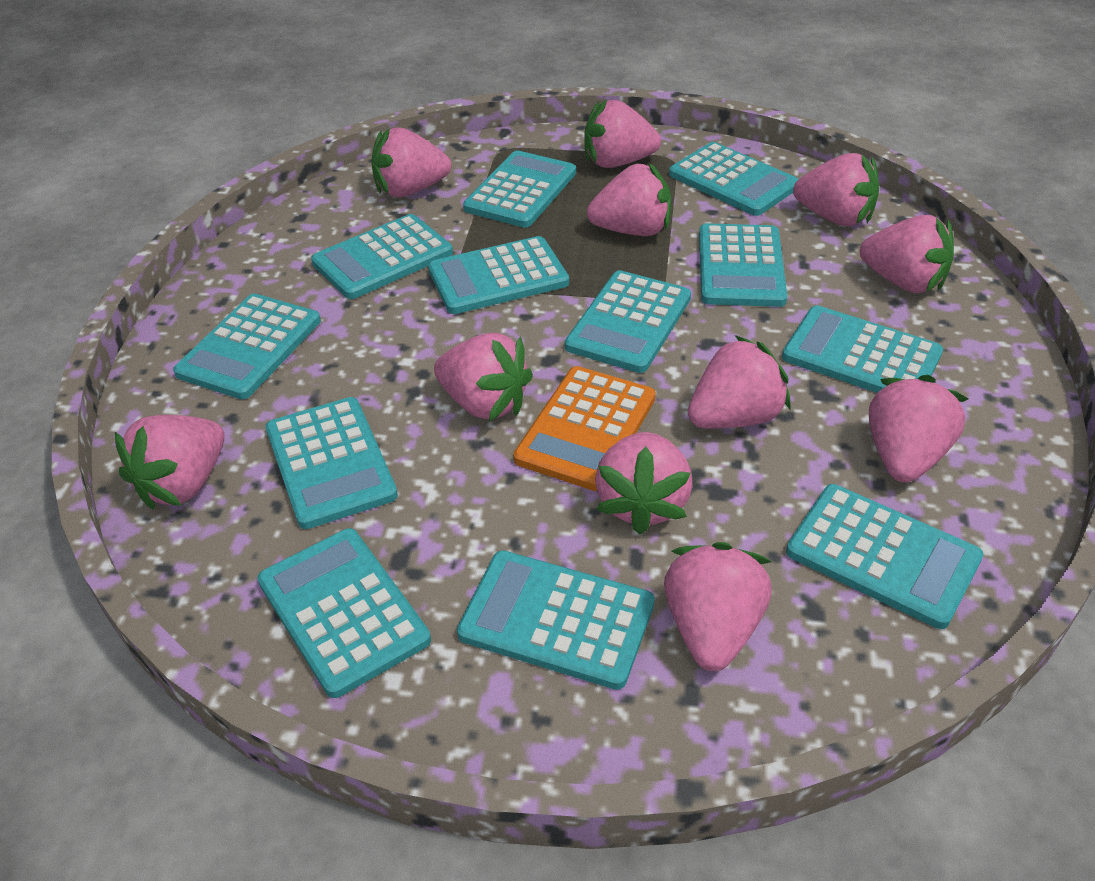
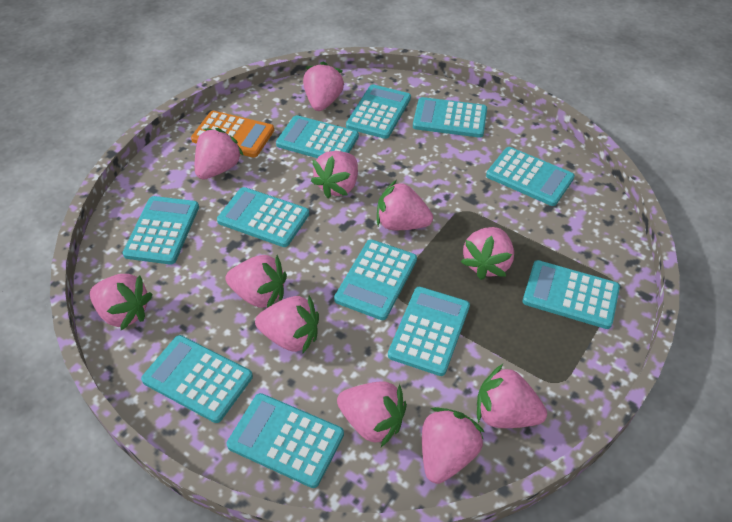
turquoise calculator: [173,293,321,399] [257,528,431,698] [266,397,398,529] [311,214,453,299] [428,236,569,314] [457,550,655,690] [463,151,576,228] [565,270,691,373] [669,142,799,216] [699,223,787,307] [782,306,943,393] [786,484,983,629] = 12 -> [123,196,199,265] [141,335,253,423] [217,187,309,247] [227,393,344,488] [276,115,359,158] [334,239,417,320] [346,84,411,139] [388,287,470,376] [413,97,487,138] [486,147,575,206] [523,260,620,329] = 11

